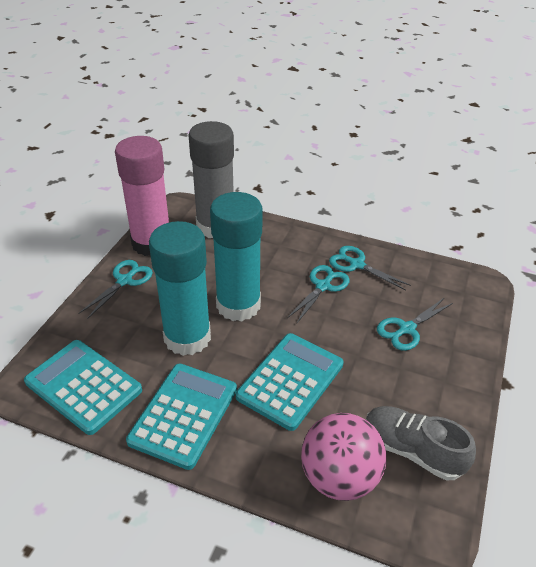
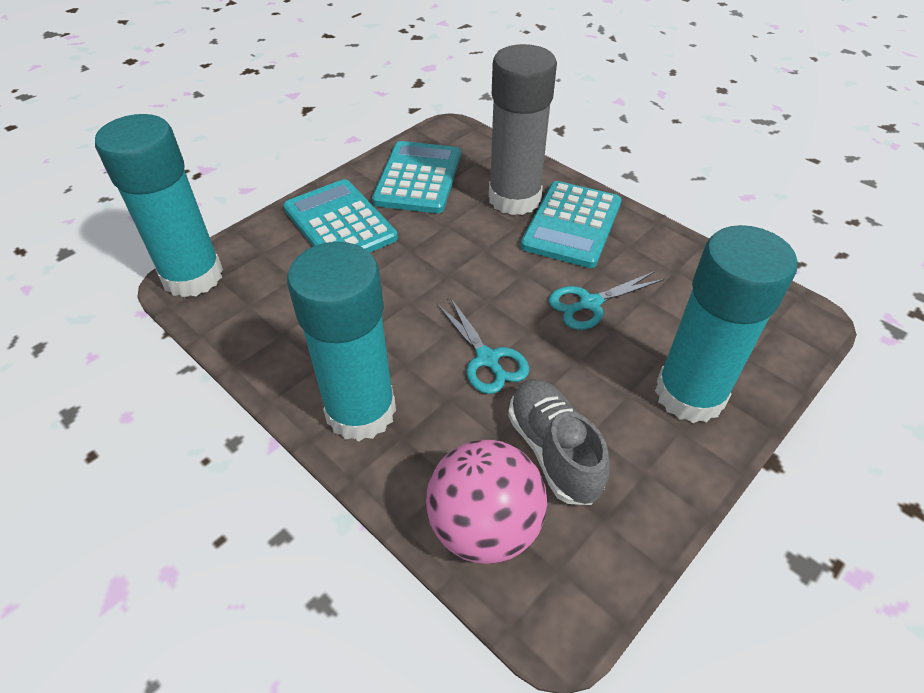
pink glue stick: [115,136,169,256] = 1 -> none = 0
turquoise glue stick: [149,221,211,356] [210,192,263,322] = 2 -> [95,114,223,298] [287,242,396,441] [655,225,798,423] = 3
turquoise scissors: [79,260,153,319] [287,265,350,323] [329,246,411,291] [377,298,453,351] = 4 -> [437,297,530,394] [549,271,664,330] = 2

